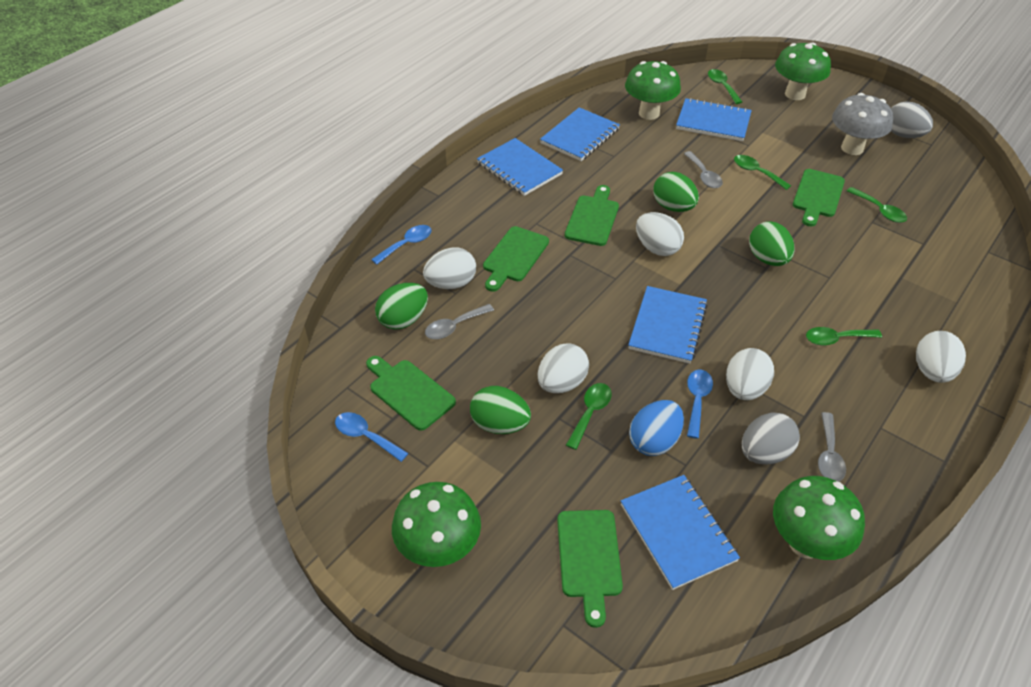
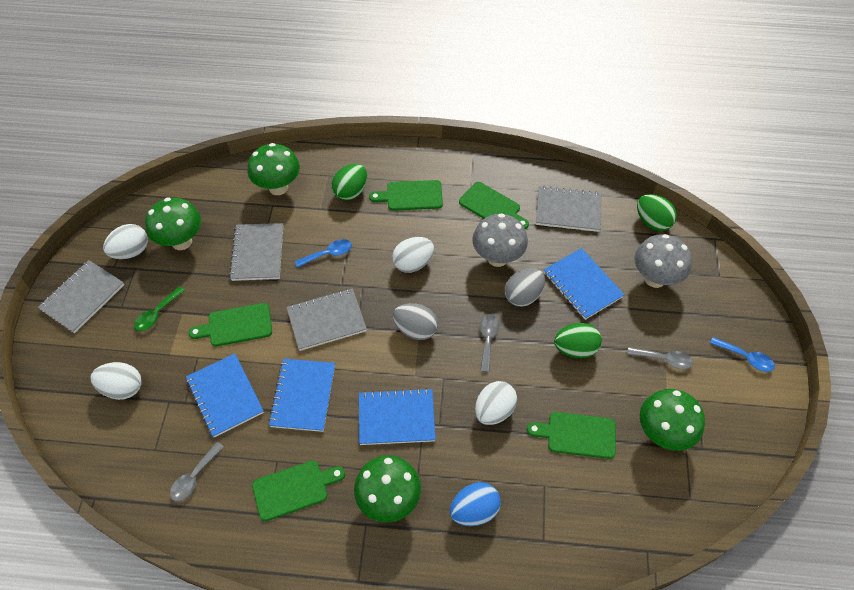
blue notebook: [477,138,563,196] [540,107,620,161] [621,475,740,590] [628,286,708,364] [676,98,752,141] = 5 -> [186,354,264,437] [268,359,335,432] [359,388,436,445] [544,248,625,320] = 4
blue spoon: [335,412,408,462] [371,225,431,265] [687,370,713,439] = 3 -> [295,239,352,268] [710,337,775,372] = 2
green egg: [375,283,428,330] [470,386,531,434] [653,172,699,212] [749,221,794,266] = 4 -> [331,164,367,200] [554,323,602,359] [637,194,677,231] = 3
green spoon: [566,383,612,450] [708,69,742,104] [734,155,791,190] [806,327,882,345] [847,187,907,223] = 5 -> [134,286,185,331] = 1
grey mushroom: [832,93,893,155] = 1 -> [472,213,528,267] [634,234,692,288] = 2
grey notebook: none = 0 -> [38,260,124,333] [229,223,283,281] [286,288,367,351] [536,186,602,232] = 4
white egg: [423,248,476,289] [537,343,589,393] [636,212,684,256] [726,348,774,400] [916,331,966,383] = 5 -> [90,362,142,400] [103,224,148,259] [392,237,434,273] [475,381,517,425] = 4

